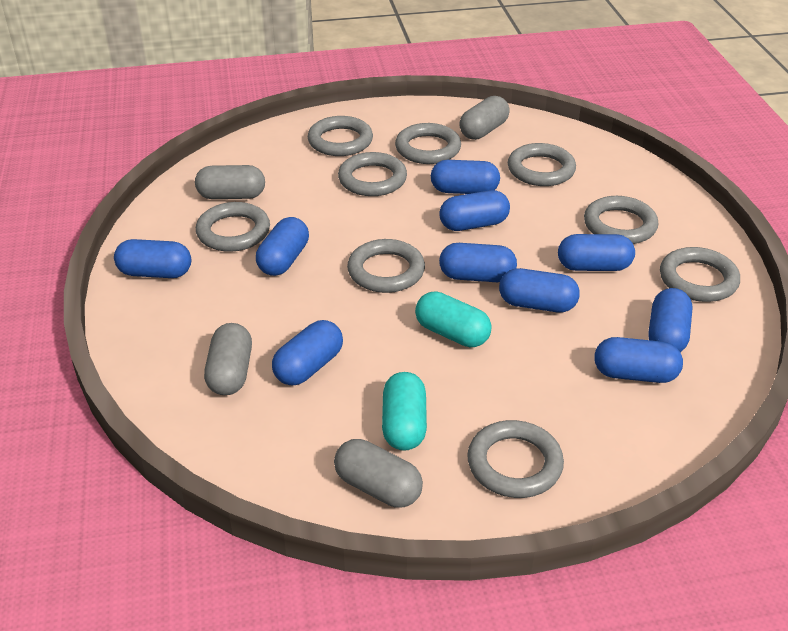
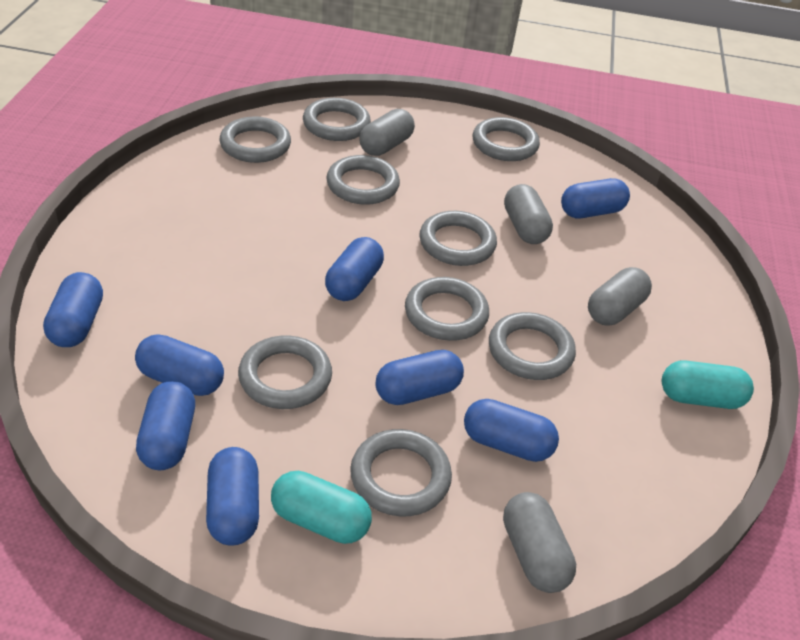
blue capsule: [114,239,191,278] [256,217,309,276] [272,320,343,385] [431,160,500,194] [439,190,510,231] [439,243,517,282] [499,268,580,312] [558,234,635,271] [594,337,683,383] [649,288,693,352] = 10 -> [43,272,103,347] [135,334,224,396] [136,381,195,470] [206,447,259,545] [325,237,384,301] [375,350,464,405] [464,399,559,462] [561,178,630,219] = 8

